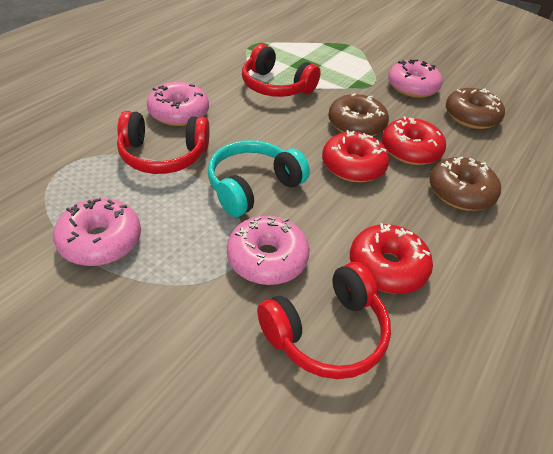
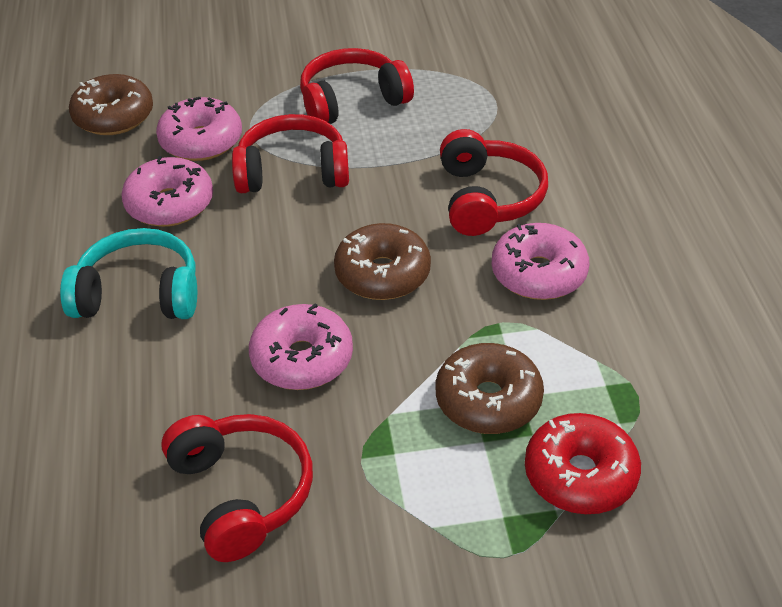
red donut: [322,130,389,182] [350,223,433,294] [382,116,446,165] = 3 -> [525,413,641,514] = 1
red headphones: [117,111,210,174] [242,44,321,97] [257,262,391,379] = 3 -> [161,414,313,562] [232,114,349,193] [300,48,414,124] [440,129,548,236] = 4

